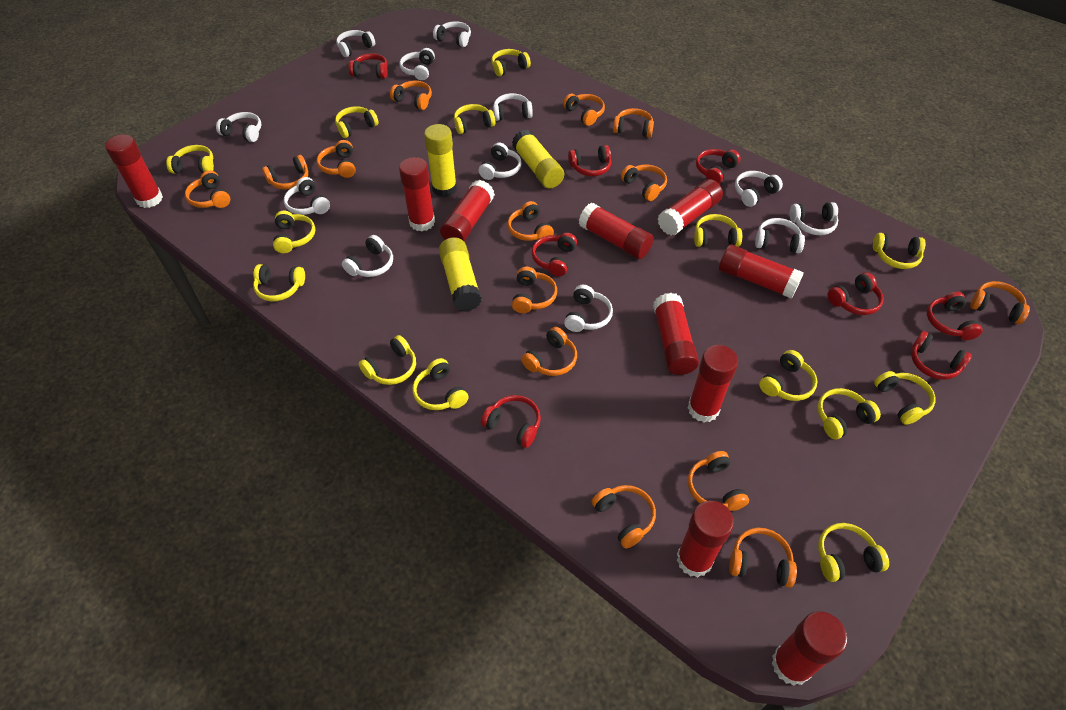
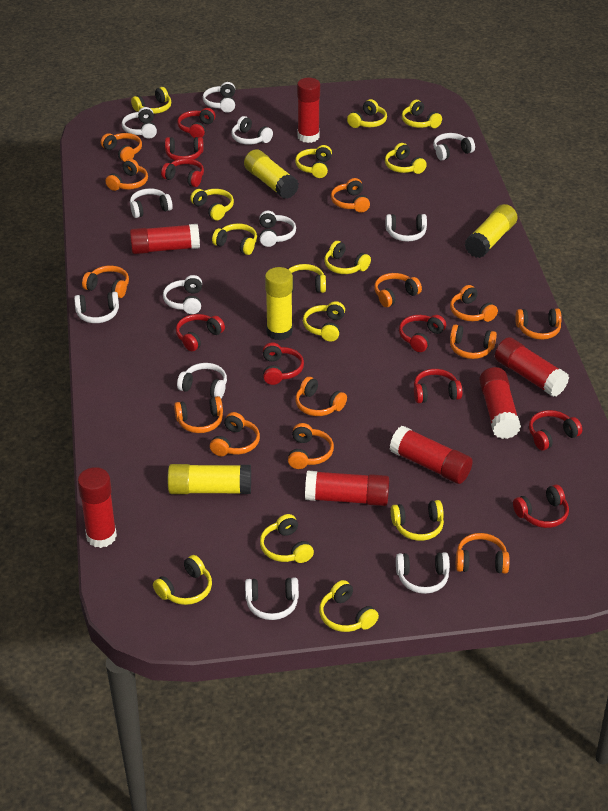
orange headphones: [185,170,230,208] [262,155,309,190] [317,140,356,178] [390,81,432,110] [507,201,554,241] [512,267,557,313] [521,327,577,376] [563,94,605,126] [592,485,656,548] [613,108,654,137] [621,164,667,201] [688,451,749,511] [729,527,797,588] [970,281,1030,324] = 14 -> [82,266,129,298] [101,133,142,162] [105,159,148,191] [174,396,223,433] [210,412,260,456] [288,423,334,469] [295,377,347,416] [331,178,370,213] [374,273,422,307] [450,285,498,322] [450,324,497,359] [456,533,510,574] [515,308,562,340] = 13
red glue stick: [105,134,163,208] [399,157,435,231] [440,180,495,242] [579,203,654,259] [653,293,699,375] [658,179,723,236] [677,501,734,578] [688,345,738,422] [719,245,804,299] [772,611,847,686] = 10 -> [78,467,117,548] [130,224,200,254] [297,78,320,143] [305,470,389,506] [390,426,473,484] [479,367,521,439] [495,337,569,397] = 7
red headphones: [349,53,388,79] [481,395,541,448] [532,233,577,276] [568,145,611,176] [696,149,741,183] [827,272,884,315] [911,331,972,380] [927,292,983,340] = 8 -> [161,158,204,187] [165,137,204,161] [176,314,225,351] [177,108,216,138] [263,342,304,385] [399,315,446,352] [414,369,462,403] [513,484,569,528] [529,410,582,451] = 9
yellow glue stick: [424,124,457,197] [439,237,482,311] [512,130,564,189] = 3 -> [168,464,251,494] [244,149,299,199] [265,267,293,340] [465,204,517,258] = 4

